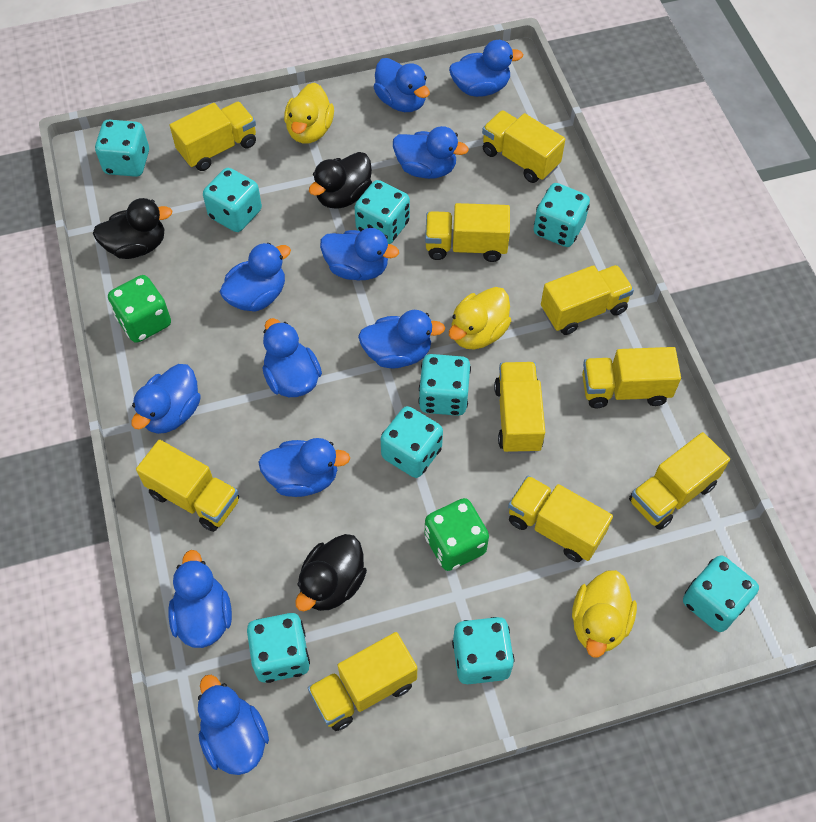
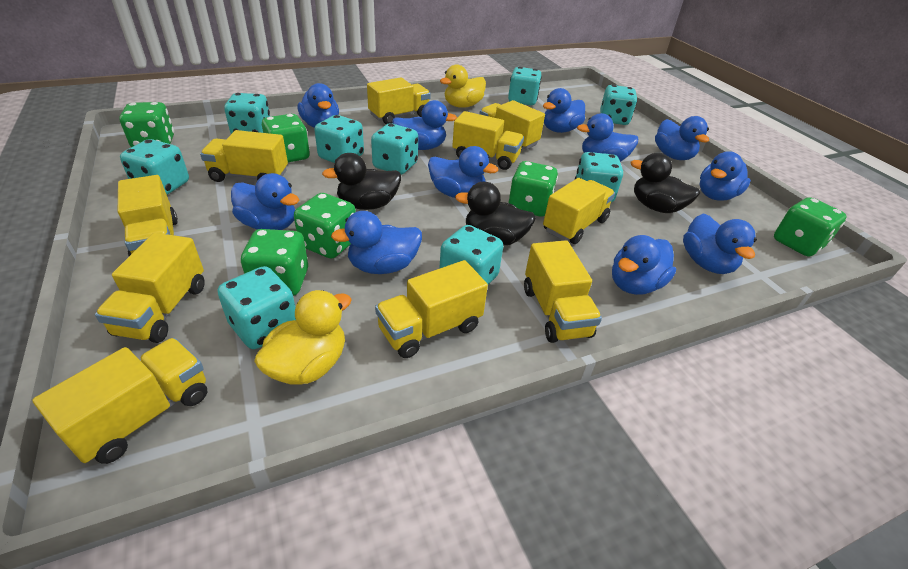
green dice: [108,275,171,343] [425,498,489,571] = 2 -> [119,102,174,147] [241,229,308,296] [262,114,310,162] [294,193,356,258] [509,161,558,216] [774,197,847,256] = 6
yellow duck: [284,83,334,143] [449,287,511,350] [572,570,637,658] = 3 -> [254,290,352,384] [440,64,486,108] = 2

